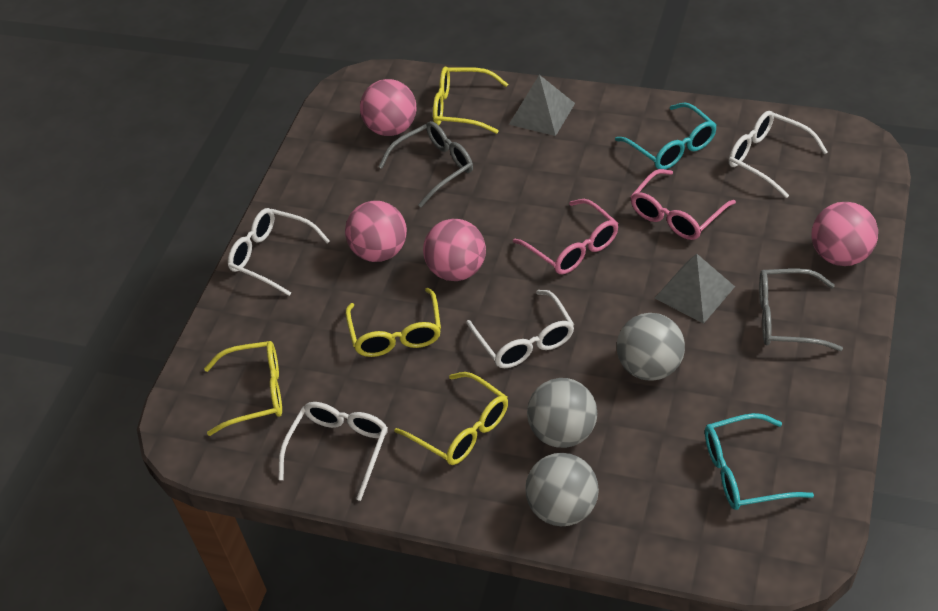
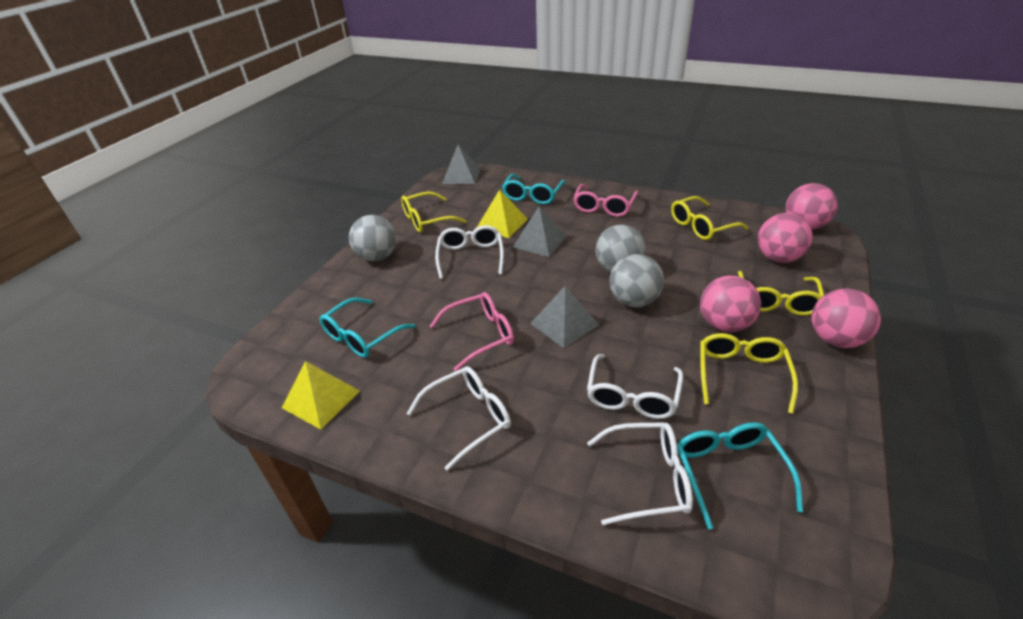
grey glasses: [378,121,473,207] [759,268,843,351] = 2 -> none = 0
grey pyramid: [509,75,575,136] [654,254,735,324] = 2 -> [442,145,481,184] [512,206,566,257] [530,286,599,348] = 3
turquoise glasses: [615,102,717,170] [705,413,814,510] = 2 -> [320,298,415,358] [502,174,566,204] [677,422,803,529] = 3
yellow pyramid: none = 0 -> [282,361,360,430] [477,190,528,238] = 2

